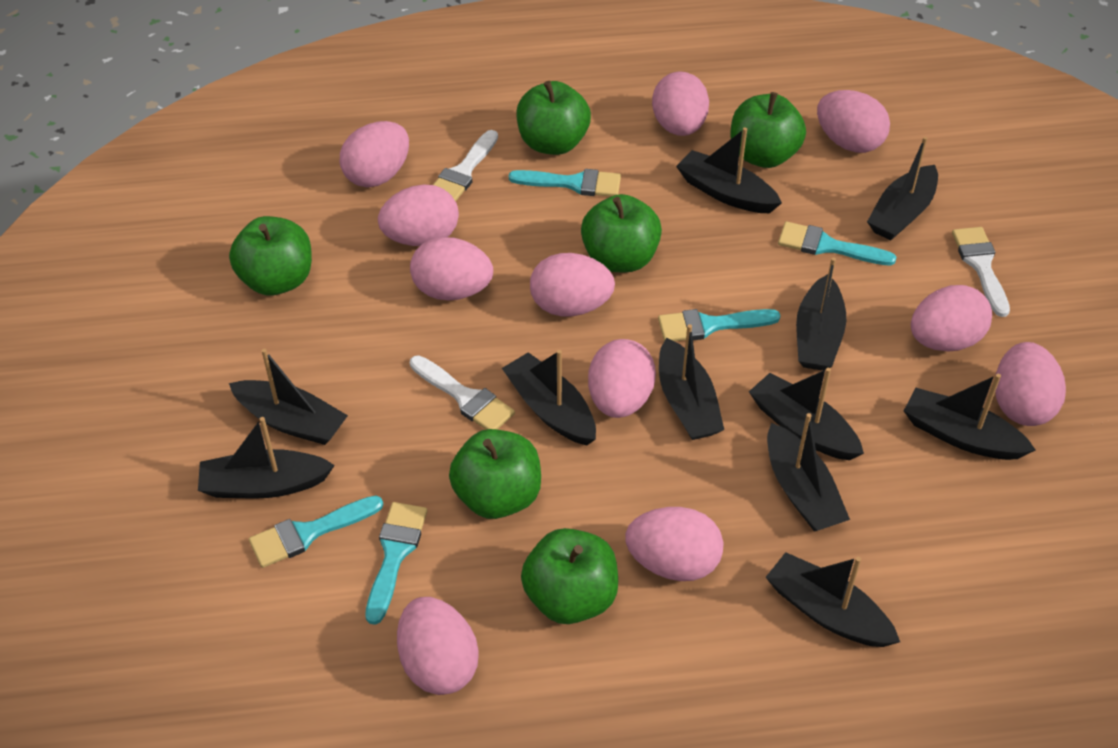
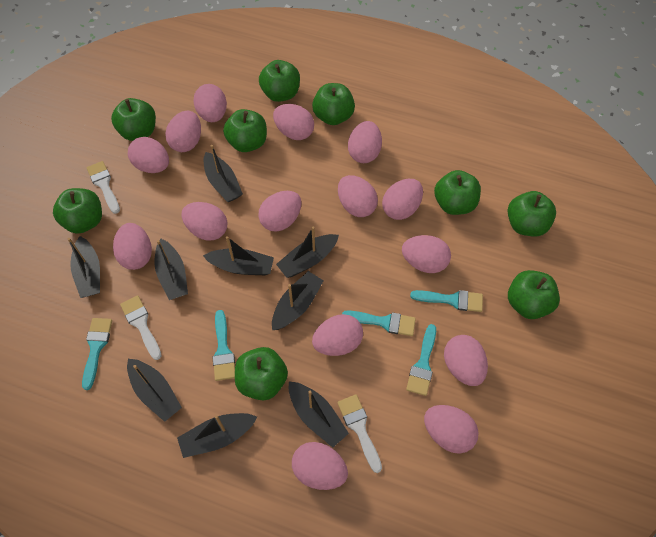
black boat: [198,417,335,498] [229,349,348,445] [502,350,596,445] [659,324,724,440] [676,128,782,213] [749,368,864,460] [766,552,900,647] [767,413,850,532] [796,257,846,371] [867,137,938,241] [904,374,1036,460] = 11 -> [68,236,100,298] [127,359,182,422] [155,239,188,300] [177,413,257,458] [203,236,274,275] [204,145,243,202] [272,271,324,330] [276,226,339,278] [289,381,349,447] = 9
green apple: [229,216,312,296] [449,429,541,519] [516,81,591,155] [521,528,618,624] [581,194,662,272] [730,92,806,168] = 6 -> [53,188,102,234] [111,98,156,141] [223,109,267,152] [235,347,288,401] [259,60,300,102] [312,83,355,125] [434,170,481,215] [508,191,556,237] [508,270,560,319] = 9
pink egg: [340,121,409,188] [378,185,459,246] [397,597,479,695] [410,237,493,300] [530,253,615,316] [588,339,656,418] [625,507,723,581] [652,71,709,136] [817,90,890,153] [911,285,992,352] [995,342,1066,426] = 11 -> [113,223,152,270] [128,137,169,173] [166,111,201,152] [182,202,227,241] [193,84,227,122] [258,191,302,232] [273,104,314,140] [292,442,348,490] [312,314,363,356] [338,175,378,217] [348,121,382,163] [382,179,423,220] [402,235,451,273] [424,405,479,454] [444,335,488,386] = 15

